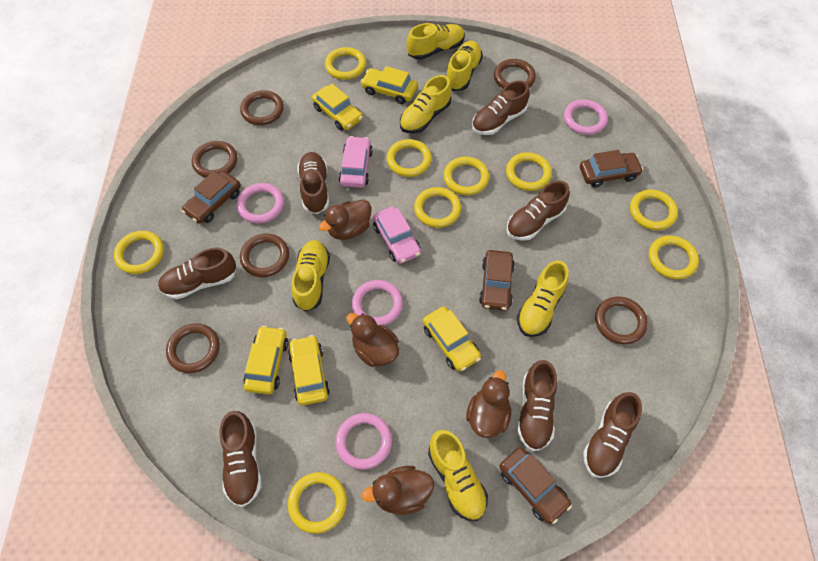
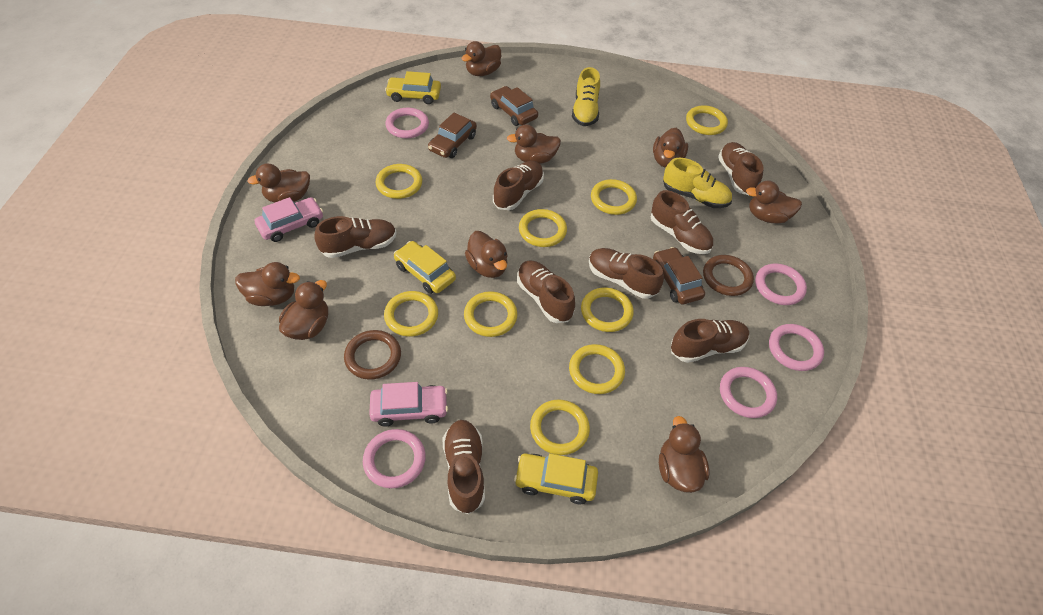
brown car: [182,171,241,224] [479,250,515,311] [499,447,572,524] [580,150,643,188] = 4 -> [428,113,477,158] [490,86,538,126] [653,247,705,304] = 3
brown duck: [319,199,371,240] [346,313,399,367] [362,466,434,515] [466,370,512,438] = 4 -> [235,262,300,306] [247,163,310,203] [279,280,328,340] [461,41,501,76] [465,231,507,278] [507,124,561,164] [653,128,688,168] [659,416,709,493] [746,181,802,223] = 9
brown ring: [166,323,220,373] [192,141,237,178] [240,90,284,125] [240,234,289,277] [494,59,536,88] [595,297,648,344] = 6 -> [344,330,401,380] [703,255,754,296] = 2
brown shoe: [158,248,237,300] [219,411,262,507] [297,152,329,214] [472,81,530,135] [507,181,570,241] [517,360,557,451] [583,392,642,478] = 7 -> [315,216,397,258] [443,420,485,514] [493,161,544,210] [517,260,575,323] [589,248,664,299] [651,190,713,254] [671,319,749,363] [718,142,764,196] = 8
pink ring: [237,183,284,223] [335,413,392,470] [352,280,403,326] [564,99,608,135] = 4 -> [363,429,426,488] [385,108,429,138] [720,367,777,418] [755,264,807,305] [769,324,824,371] = 5
yellow car: [243,326,288,395] [288,335,330,406] [312,84,363,131] [361,66,418,104] [423,306,481,372] = 5 -> [385,71,441,104] [394,241,456,294] [514,454,598,504] = 3
yellow shoe: [291,240,330,312] [400,75,451,133] [407,23,465,60] [428,430,488,521] [447,41,483,91] [517,260,569,337] = 6 -> [572,67,600,126] [663,158,732,208] = 2

